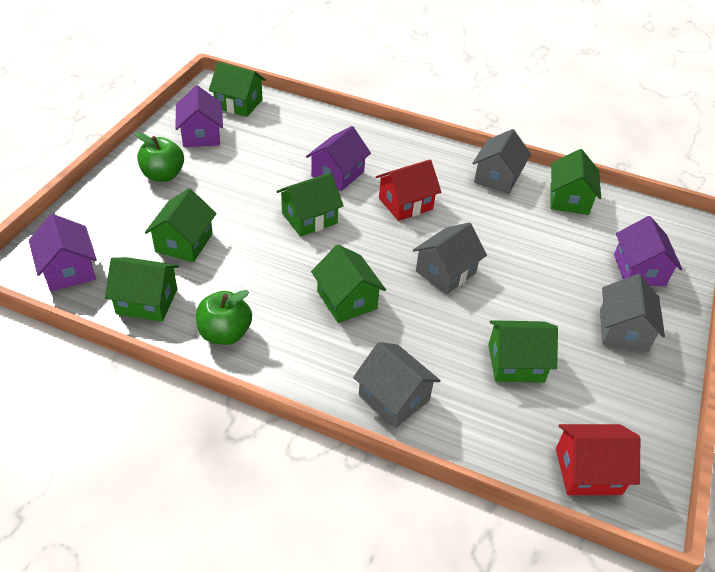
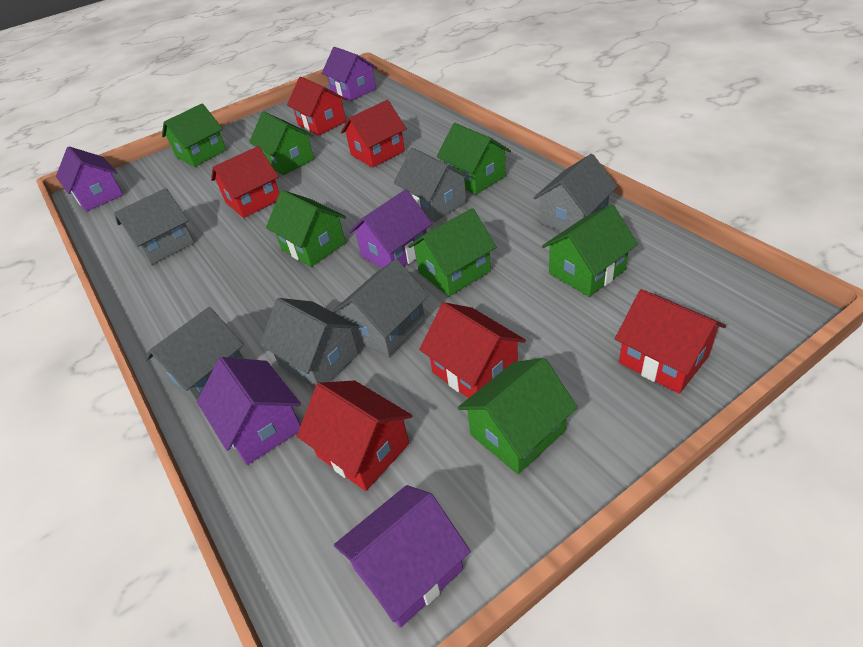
green apple: [135,132,184,182] [196,290,252,345] = 2 -> none = 0
grey house: [353,342,441,428] [413,222,487,294] [472,129,531,194] [600,274,665,352] = 4 -> [114,188,194,265] [145,307,244,406] [260,298,359,388] [333,259,429,357] [394,147,471,222] [534,154,618,231] = 6
purple house: [29,214,97,291] [176,85,223,147] [306,126,371,191] [614,216,682,286] = 4 -> [56,146,123,212] [197,357,301,465] [322,47,377,101] [334,485,471,628] [349,189,432,268] = 5
red house: [376,160,441,221] [556,424,640,495] = 2 -> [211,146,279,218] [287,77,347,136] [297,381,412,491] [341,100,407,168] [419,302,526,398] [615,289,726,394] = 6

